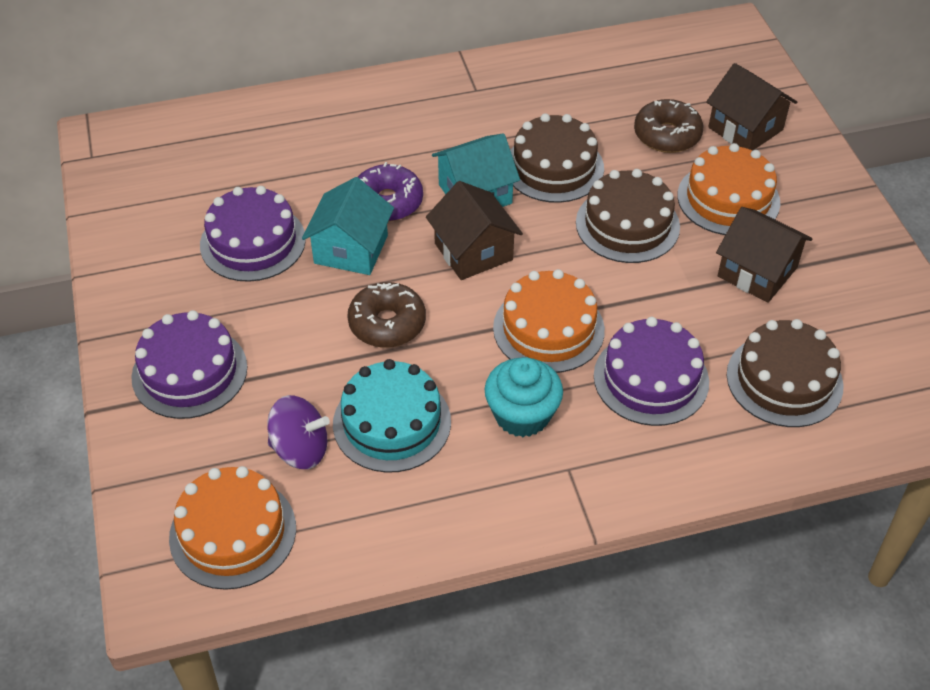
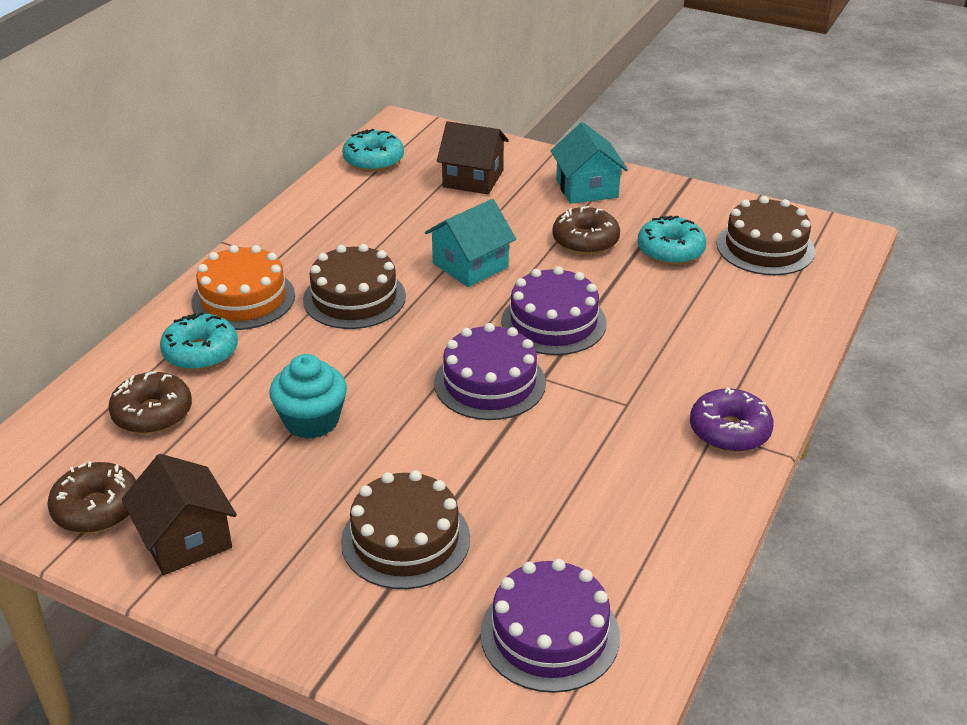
brown donut: [347,282,426,348] [634,99,703,153] = 2 -> [47,461,136,533] [108,371,192,434] [552,206,620,255] = 3
brown house: [426,181,523,280] [706,63,797,150] [716,207,813,303] = 3 -> [122,454,237,575] [437,121,509,195] = 2
orange cake: [169,466,296,590] [493,269,605,373] [677,143,780,235] = 3 -> [191,245,295,330] = 1
purple spinning top: [267,395,330,469] = 1 -> none = 0
turquoise cake: [333,359,451,473] = 1 -> none = 0
turquoise donut: none = 0 -> [160,312,238,371] [342,129,404,172] [637,215,706,265] = 3

